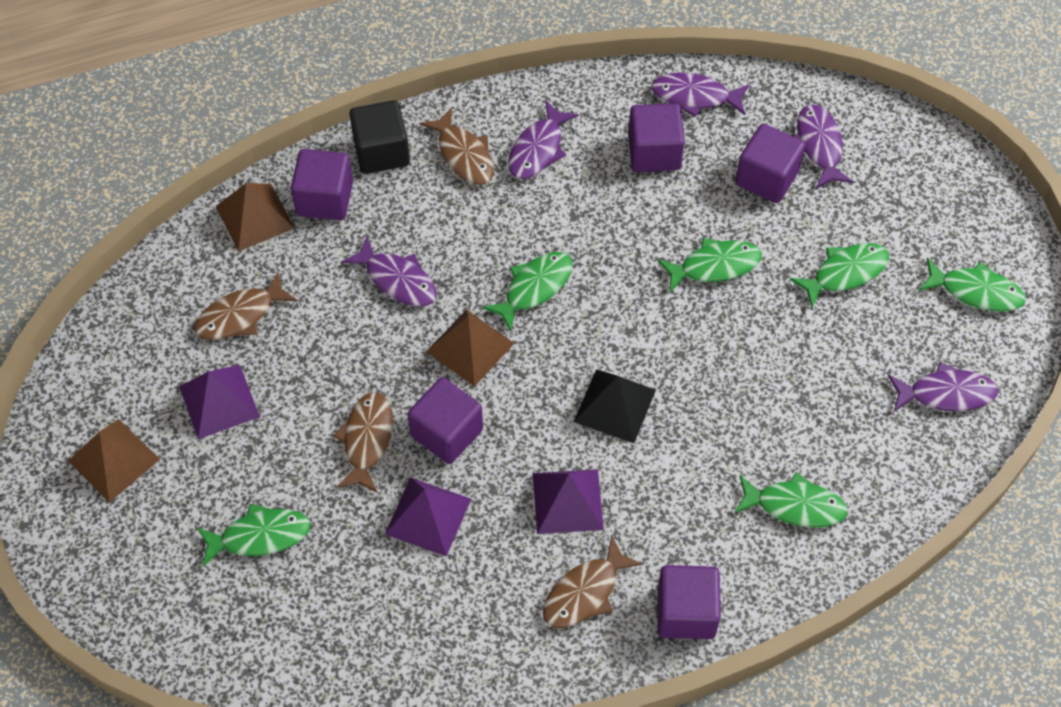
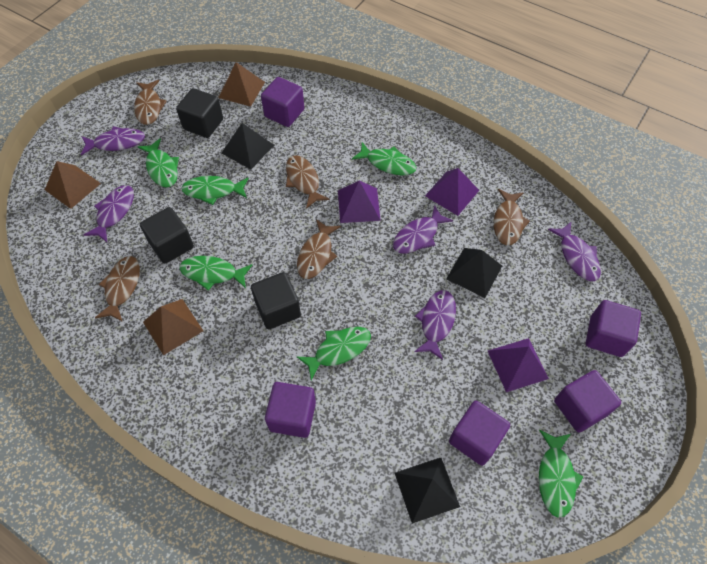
black cube: [349,100,410,174] = 1 -> [140,207,194,264] [176,88,223,138] [251,272,301,329] = 3
black pyramid: [574,369,656,443] = 1 -> [222,123,274,170] [395,458,460,524] [446,248,502,298] = 3
brown fish: [194,272,298,340] [334,392,393,493] [420,108,494,185] [543,536,643,628] = 4 -> [95,256,140,322] [134,80,167,125] [286,155,330,209] [297,219,341,279] [494,189,530,245] = 5

